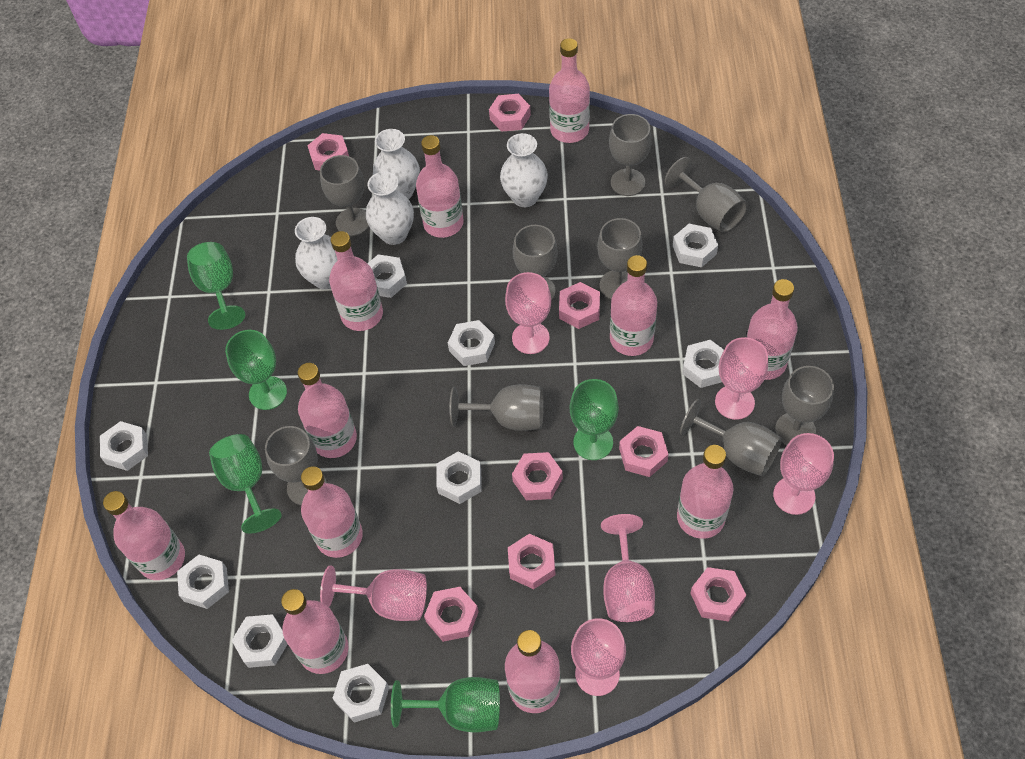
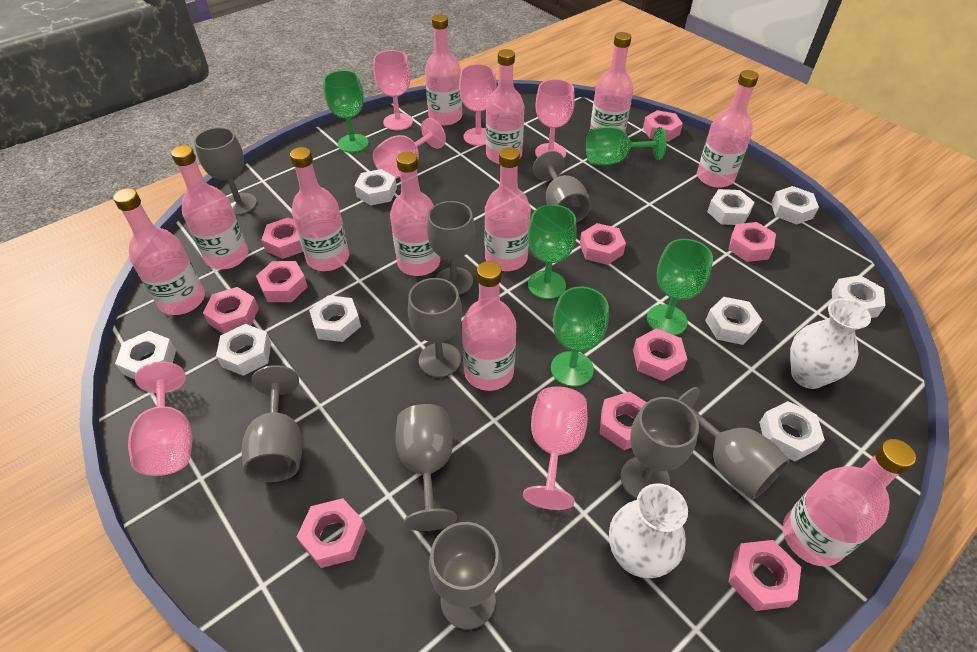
pink nut: [307,133,349,170] [424,587,479,642] [489,94,531,132] [508,534,556,589] [512,452,563,500] [559,282,600,329] [619,426,669,477] [690,567,746,621] = 8 -> [203,287,259,334] [256,261,308,302] [262,217,303,259] [297,498,366,568] [580,223,626,265] [600,392,646,450] [633,329,687,381] [643,110,683,142] [728,222,776,262] [728,540,801,611] = 10
white vase: [295,217,338,290] [366,172,414,245] [373,129,420,199] [500,133,548,207] = 4 -> [609,483,688,578] [790,298,871,389] = 2

